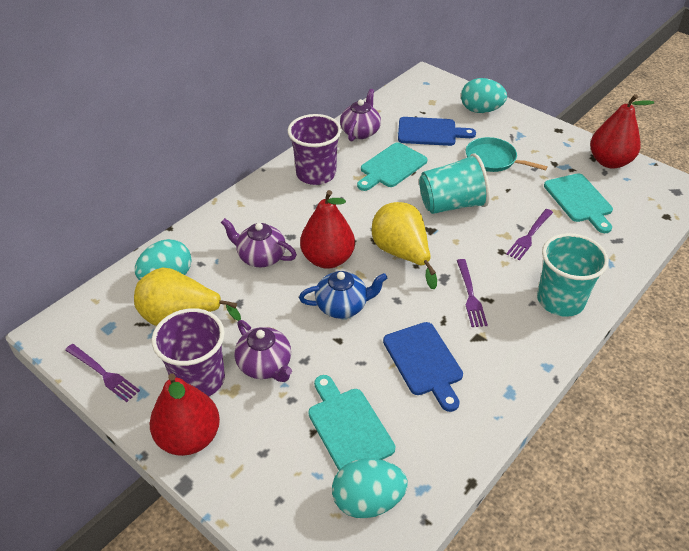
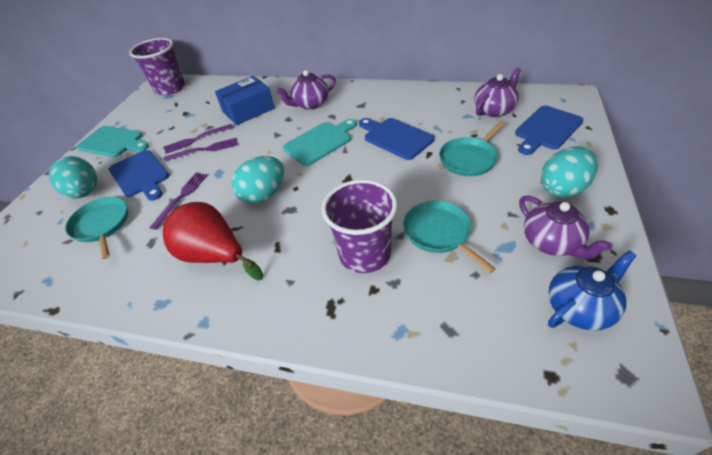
blue box: none = 0 -> [215,76,275,125] = 1
blue cutting board: [383,322,463,412] [398,117,476,146] = 2 -> [109,150,169,201] [359,118,434,160] [515,106,583,155] = 3
red pear: [150,373,220,456] [300,190,355,269] [590,94,654,169] = 3 -> [163,202,263,281] = 1
turquoise cup: [419,153,490,214] [537,233,609,317] = 2 -> none = 0
turquoise cutting board: [308,375,395,470] [357,142,428,191] [544,173,613,233] = 3 -> [77,126,149,157] [283,119,357,166] = 2
turquoise pan: [466,137,548,172] = 1 -> [65,197,128,259] [403,201,496,273] [439,121,506,176] = 3
yellow pear: [134,267,241,326] [372,202,437,289] = 2 -> none = 0

